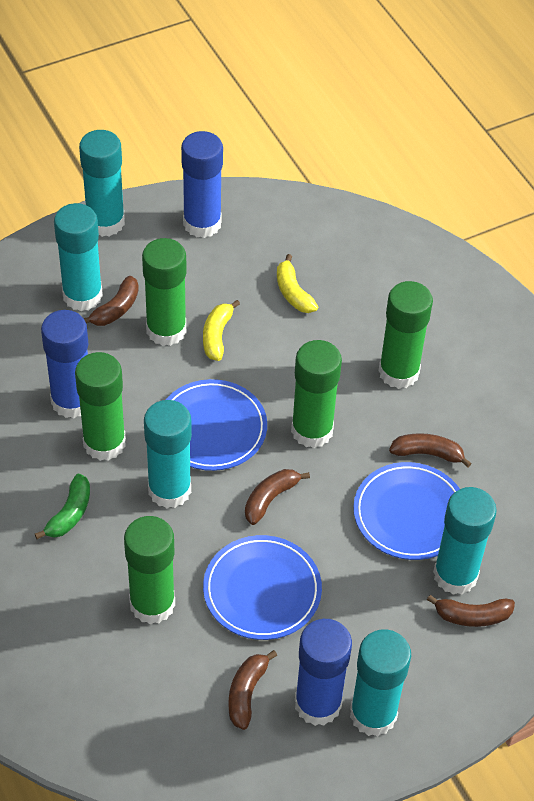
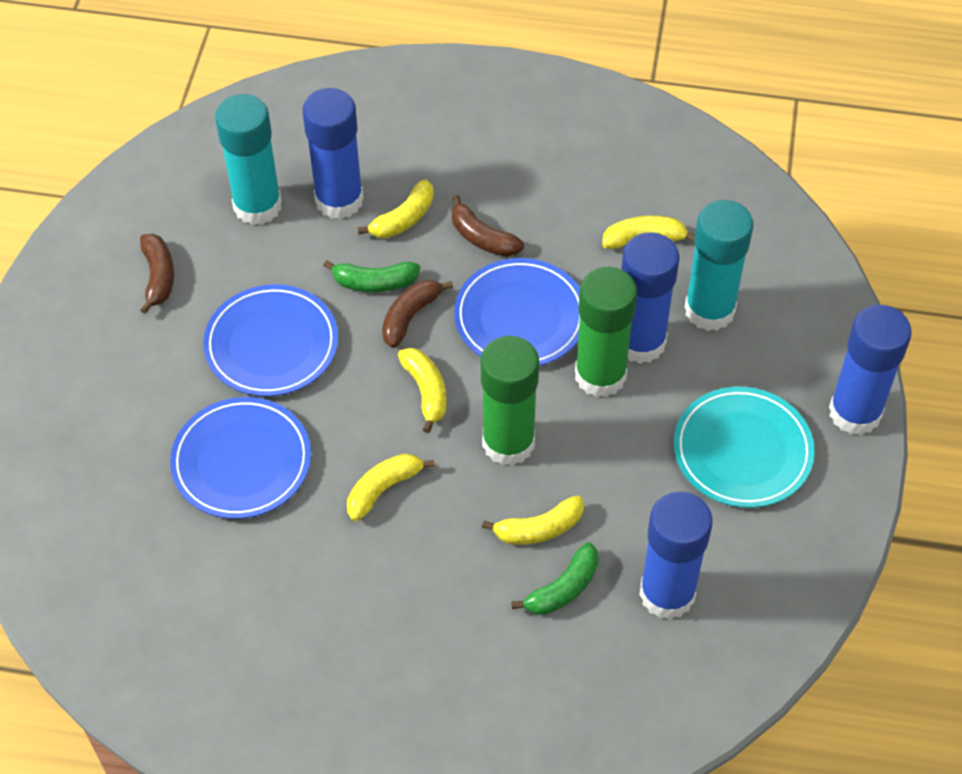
blue glue stick: [41,310,88,418] [181,131,223,238] [295,619,352,726] = 3 -> [302,88,364,219] [621,232,680,364] [639,491,713,620] [829,305,912,435] = 4
brown banana: [84,276,139,326] [229,650,277,730] [245,469,310,525] [389,433,472,467] [427,595,515,627] = 5 -> [140,234,174,314] [382,280,453,348] [452,195,524,257] = 3
green banana: [35,474,90,539] = 1 -> [323,260,420,292] [511,542,599,615] = 2
green glue stick: [75,352,126,461] [124,516,175,624] [142,238,187,346] [291,340,342,448] [379,281,433,389] = 5 -> [481,336,539,466] [575,267,637,397] = 2
turquoise glue stick: [54,203,103,311] [79,130,125,237] [144,400,192,508] [350,629,411,737] [433,487,497,595] = 5 -> [215,94,282,225] [685,200,753,331] = 2
turquoise plate: none = 0 -> [674,387,815,508] = 1
yellow banana: [203,300,240,361] [277,254,318,313] = 2 -> [347,454,435,521] [358,179,434,238] [398,348,446,433] [482,496,584,545] [602,215,695,249] = 5

